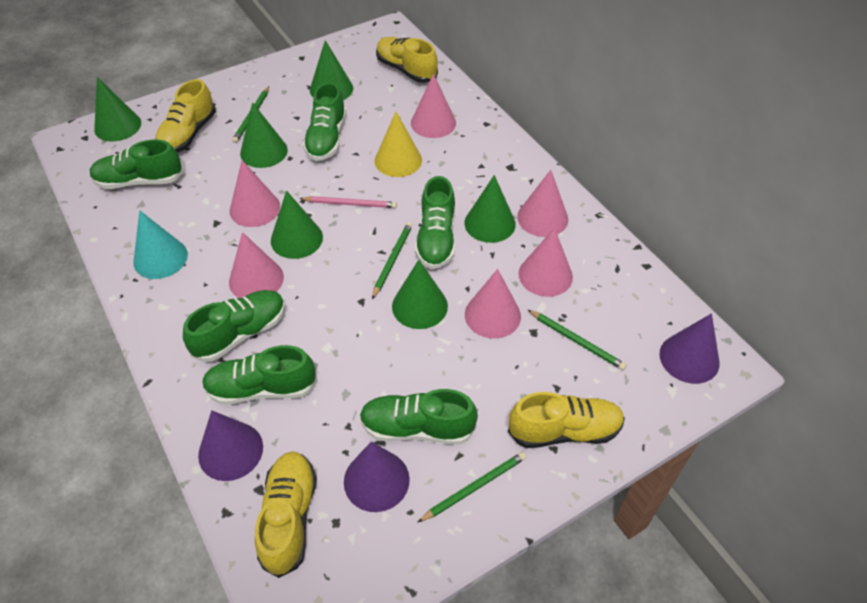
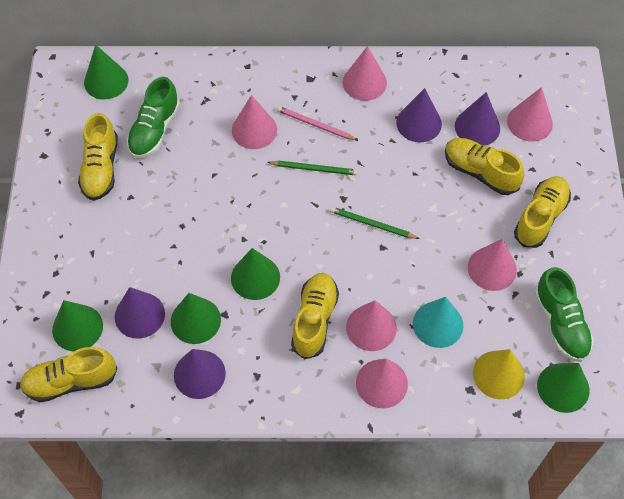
green cone: [94,77,141,141] [240,102,288,168] [271,191,323,259] [310,40,353,100] [392,260,448,329] [465,175,516,243] = 6 -> [52,300,103,351] [84,45,128,99] [171,293,221,344] [231,248,280,300] [537,363,590,413] = 5
green pencil: [232,86,269,143] [372,222,413,299] [418,452,526,522] [528,310,627,370] = 4 -> [267,161,358,175] [330,207,420,239] = 2
green shoe: [90,140,184,189] [183,290,285,362] [202,345,317,405] [303,82,346,161] [359,389,478,444] [415,176,455,269] = 6 -> [127,77,180,158] [534,267,594,362] = 2
purple cone: [198,410,263,481] [344,442,410,512] [660,313,720,384] = 3 -> [115,287,165,339] [174,349,226,399] [396,88,442,142] [455,92,500,146] = 4
yellow shoe: [155,79,216,153] [255,451,317,578] [376,37,438,83] [508,392,625,448] = 4 -> [19,347,117,402] [78,113,118,201] [291,273,339,359] [445,138,524,195] [514,176,571,248] = 5

